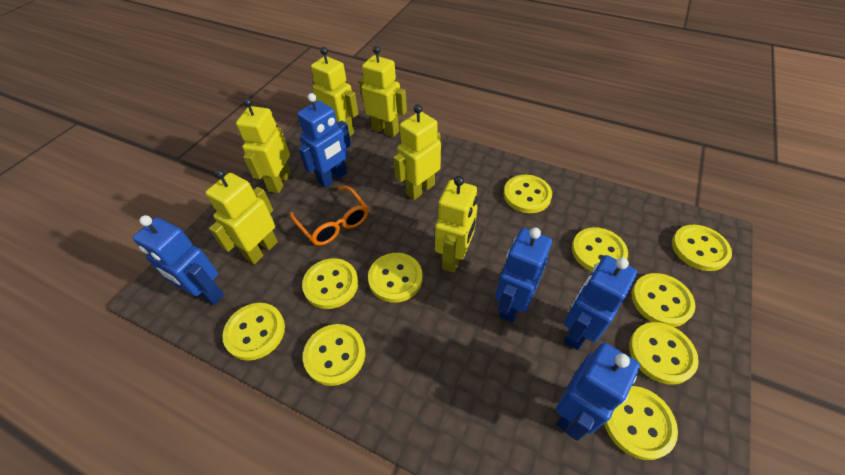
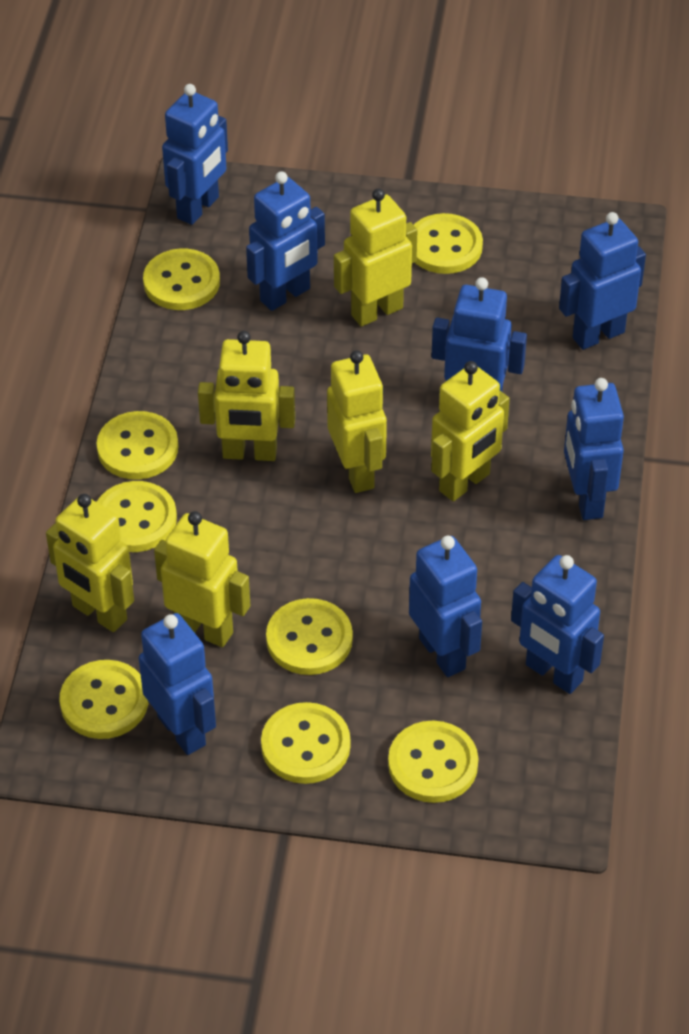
blue robot: [133,215,224,305] [297,93,351,188] [495,228,552,323] [556,343,640,441] [564,255,637,350] = 5 -> [139,613,216,755] [162,84,228,225] [246,171,325,311] [409,536,482,677] [431,277,527,392] [511,555,604,694] [559,212,646,350] [564,378,624,520] = 8
orange glasses: [290,186,368,245] = 1 -> none = 0
yellow button: [222,303,285,361] [302,258,358,309] [303,324,365,386] [368,253,423,303] [504,175,552,213] [572,227,628,271] [604,386,678,460] [629,322,699,385] [632,273,696,327] [672,225,732,271] = 10 -> [60,660,148,739] [97,411,178,480] [97,481,177,552] [143,248,220,310] [261,702,351,784] [266,598,353,675] [388,721,479,803] [414,213,483,274] = 8

